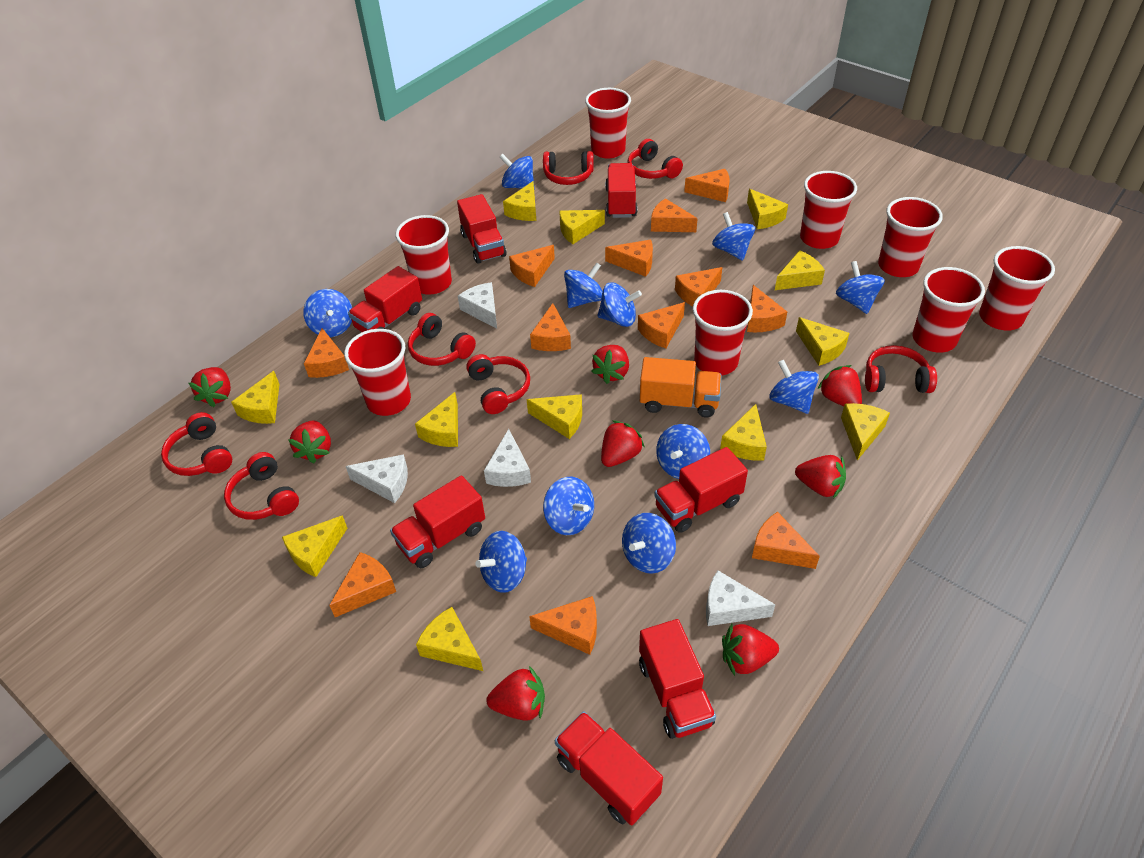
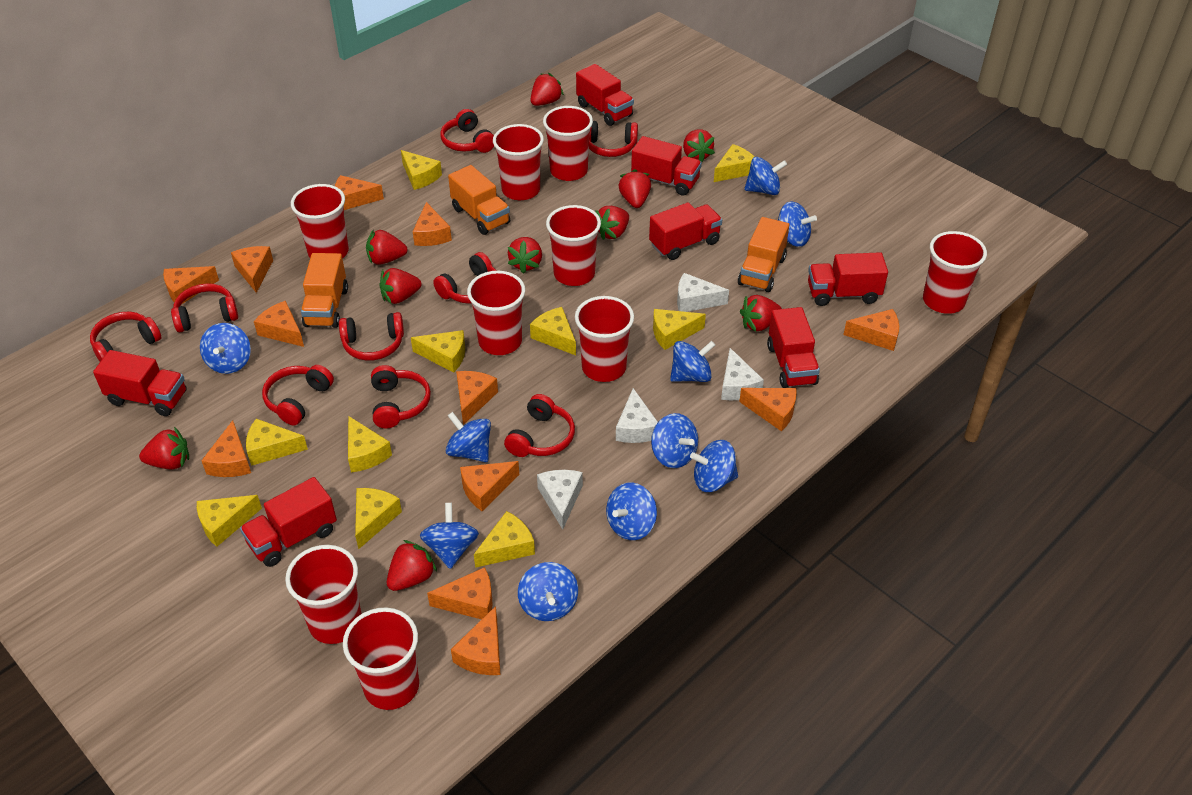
blue spinning top: [303,289,352,337] [475,531,527,593] [500,154,534,189] [543,477,594,535] [564,263,603,308] [597,283,642,327] [622,513,676,574] [656,424,710,479] [712,212,755,261] [769,360,819,414] [836,261,885,314] = 11 -> [200,323,251,374] [420,503,479,569] [446,412,491,462] [518,562,578,621] [606,483,657,540] [651,413,698,468] [670,341,715,382] [690,440,738,492] [744,157,787,195] [778,201,817,247] = 10
orange truck: [640,357,722,418] = 1 -> [301,253,348,328] [448,165,510,235] [738,217,789,292] = 3
red cup: [344,329,411,416] [395,215,452,295] [585,88,631,159] [693,290,753,375] [800,171,857,249] [878,197,943,277] [913,267,985,353] [979,246,1055,331] = 8 -> [285,545,362,644] [291,184,349,258] [343,607,419,710] [467,271,525,355] [493,124,544,200] [543,106,593,181] [546,205,601,286] [575,296,634,382] [923,231,987,314] = 9
red headphones: [161,412,232,476] [224,452,299,520] [408,313,476,366] [466,354,530,414] [543,151,594,185] [628,139,683,179] [865,345,937,393] = 7 -> [90,312,161,362] [171,283,238,332] [262,365,334,425] [339,312,404,361] [371,365,431,429] [433,252,497,304] [440,109,494,153] [504,394,575,457] [589,121,638,157] = 9
red strawberry: [189,367,231,407] [288,421,331,463] [486,666,545,721] [591,345,629,384] [601,420,645,467] [722,624,779,676] [795,455,846,499] [818,365,862,406] = 8 -> [139,427,189,469] [366,229,408,265] [380,268,422,304] [387,540,437,591] [508,237,542,274] [530,73,564,106] [596,206,629,240] [618,169,651,208] [683,129,715,162] [740,295,782,332] = 10
yellow cheese: [231,371,280,424] [282,515,347,577] [415,392,458,447] [416,607,483,671] [503,181,536,221] [527,394,582,439] [559,210,605,244] [720,404,767,461] [747,189,788,229] [775,250,825,290] [796,317,850,366] [841,403,890,460] = 12 -> [197,495,262,547] [246,419,308,466] [348,416,392,472] [355,488,402,549] [401,150,442,190] [411,330,465,373] [474,511,535,568] [530,307,576,356] [653,309,706,350] [714,144,754,182] = 10

